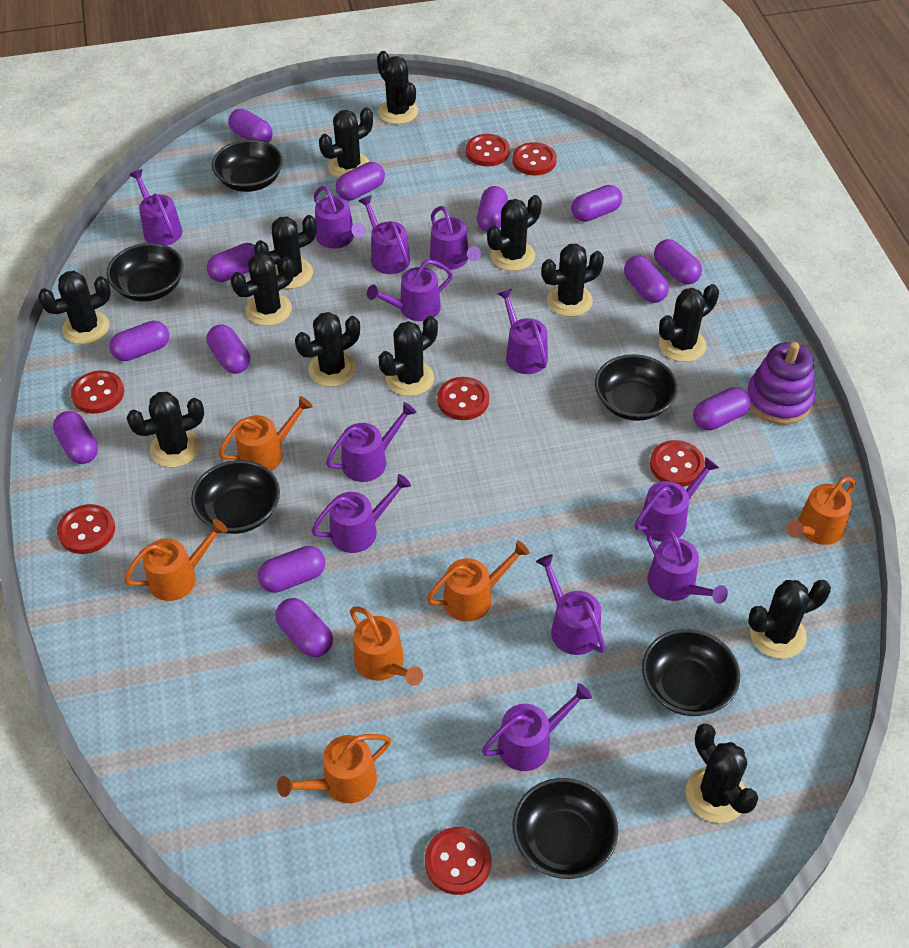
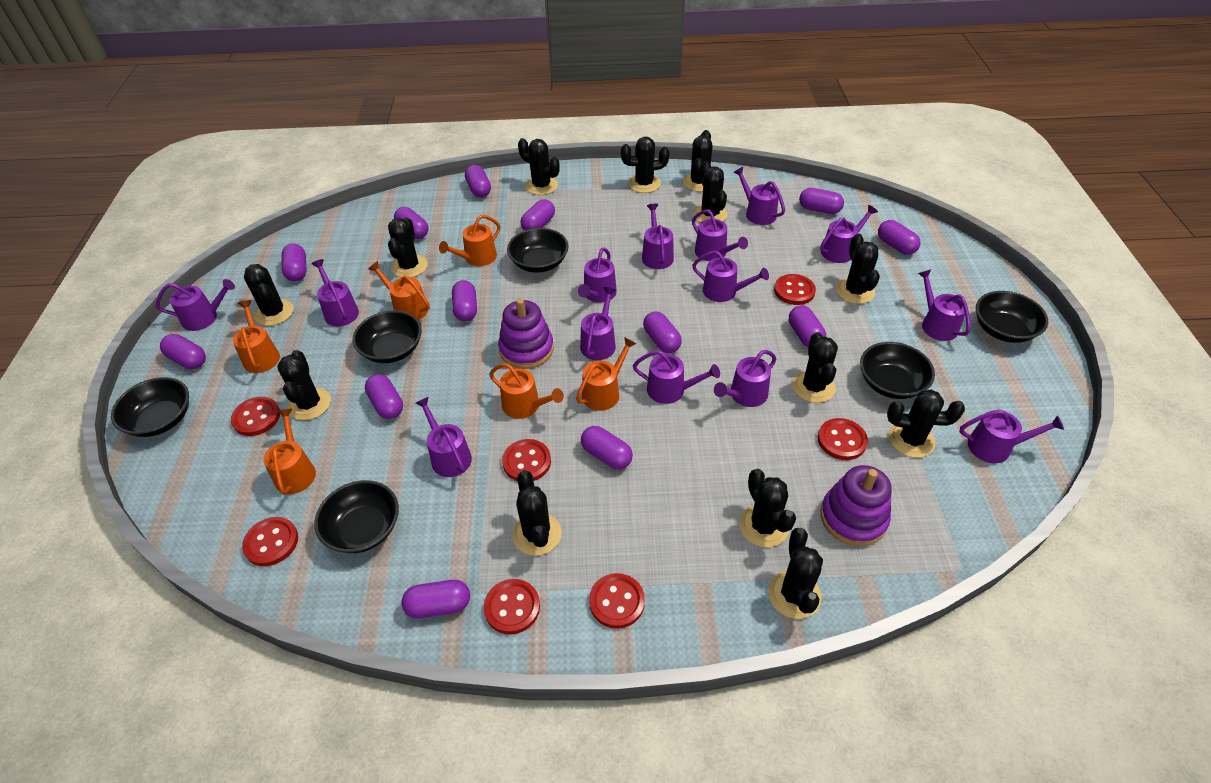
purple stacking toy: [747,342,815,425] = 1 -> [498,298,554,369] [820,465,892,546] = 2
purple watering can: [129,169,182,245] [311,474,411,553] [314,186,365,249] [326,402,417,482] [359,195,410,274] [367,260,453,321] [430,206,481,270] [482,683,592,771] [498,289,548,374] [536,554,605,655] [635,457,719,542] [646,528,728,604] = 12 -> [156,279,235,331] [312,259,359,326] [415,397,472,477] [578,247,617,303] [580,287,616,360] [633,350,720,404] [642,204,674,269] [692,210,748,261] [692,251,769,302] [714,350,776,407] [733,167,785,225] [820,205,878,263] [918,269,971,341] [959,409,1064,463] = 14

